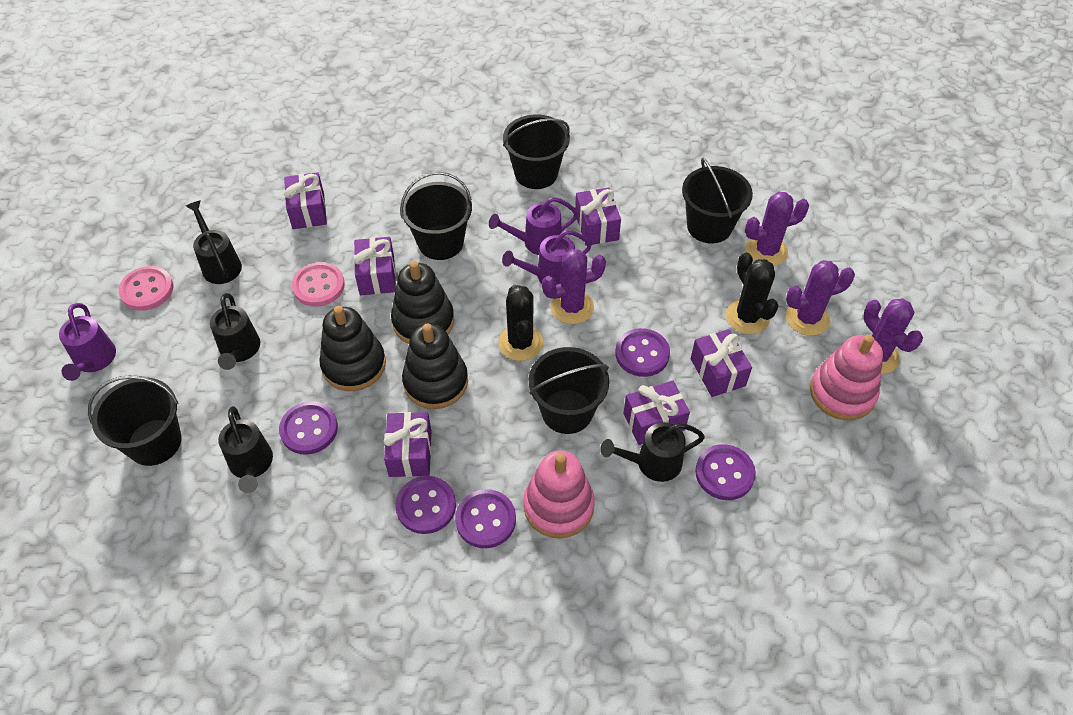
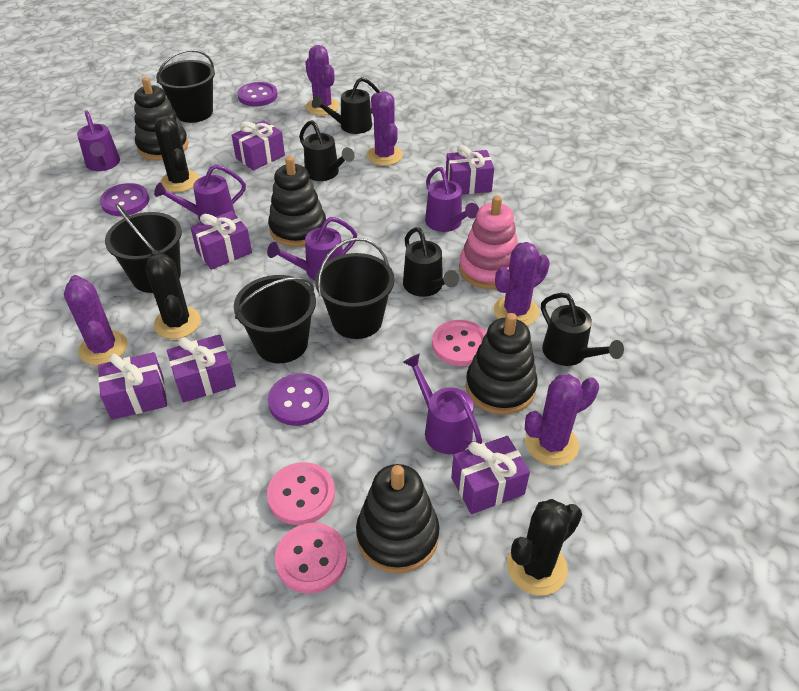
black bucket: [88,375,182,466] [400,172,472,260] [503,115,570,189] [529,347,609,434] [682,158,753,244] = 5 -> [105,203,182,293] [156,49,215,123] [234,275,316,363] [315,238,395,339] = 4
black cactus: [498,285,543,361] [726,252,778,334] = 2 -> [145,250,201,339] [155,116,199,192] [507,499,582,595] = 3
black stacking toy: [319,306,386,391] [391,261,454,344] [402,323,468,409] = 3 -> [134,77,188,161] [268,156,327,247] [356,464,440,573] [466,313,538,415] = 4
pink button: [118,266,174,311] [292,262,345,307] = 2 -> [267,462,335,525] [275,523,347,593] [432,320,486,366] = 3
pink stacking toy: [524,450,595,539] [810,335,883,420] = 2 -> [459,195,517,289] = 1
purple button: [279,401,338,455] [395,476,456,534] [455,489,516,548] [615,328,670,377] [695,444,756,500] = 5 -> [100,183,149,216] [238,82,278,107] [268,373,329,426] = 3
purple cactus: [542,249,606,324] [745,192,809,266] [786,260,855,336] [864,298,923,374] = 4 -> [64,275,128,366] [305,45,339,115] [367,91,403,166] [494,242,550,326] [525,374,599,466] = 5
purple watering can: [59,303,116,381] [489,197,578,255] [502,230,592,285] = 3 -> [77,110,120,171] [154,164,246,222] [267,217,357,281] [403,353,482,454] [425,167,479,232] = 5

